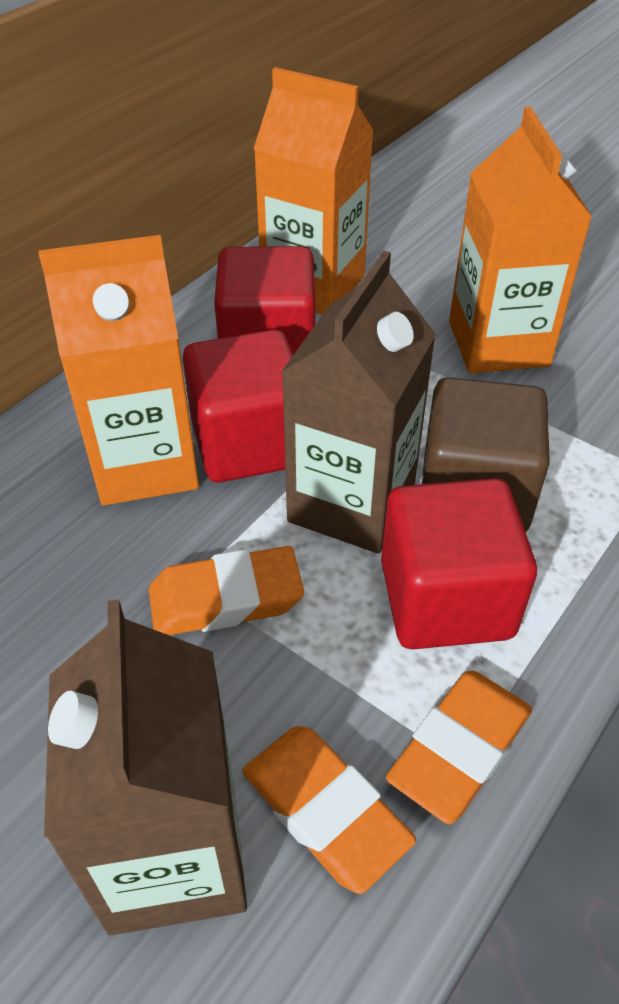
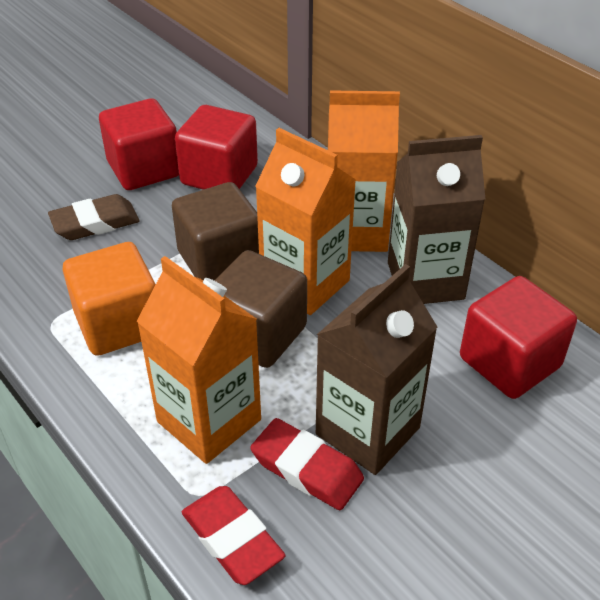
brown cube: [422,377,550,532] = 1 -> [172,182,259,281] [214,250,307,368] = 2
brown eraser: none = 0 -> [48,194,140,240] = 1
orange cube: none = 0 -> [63,242,156,356] = 1
orange eraser: [149,546,304,635] [242,726,416,894] [386,671,532,824] = 3 -> none = 0
red eraser: none = 0 -> [182,486,286,585] [250,418,364,510] = 2

